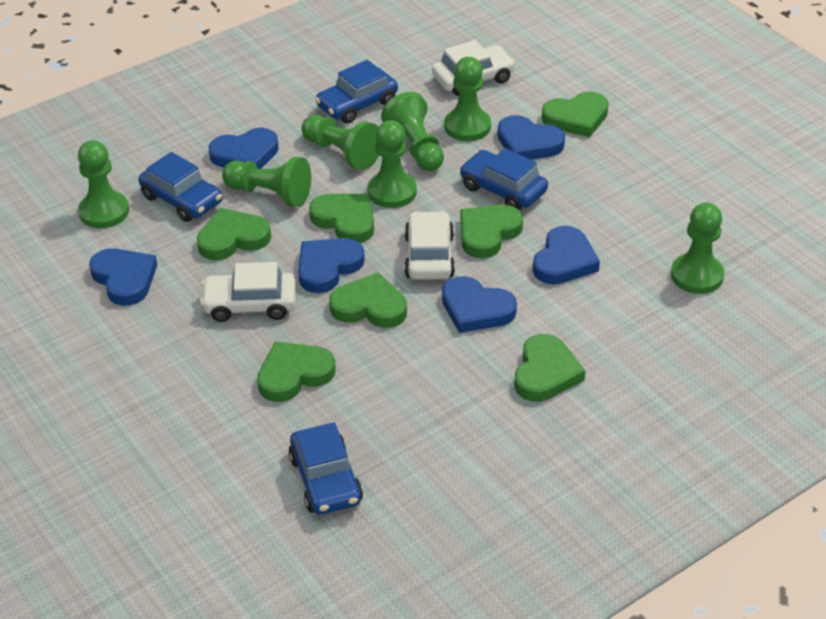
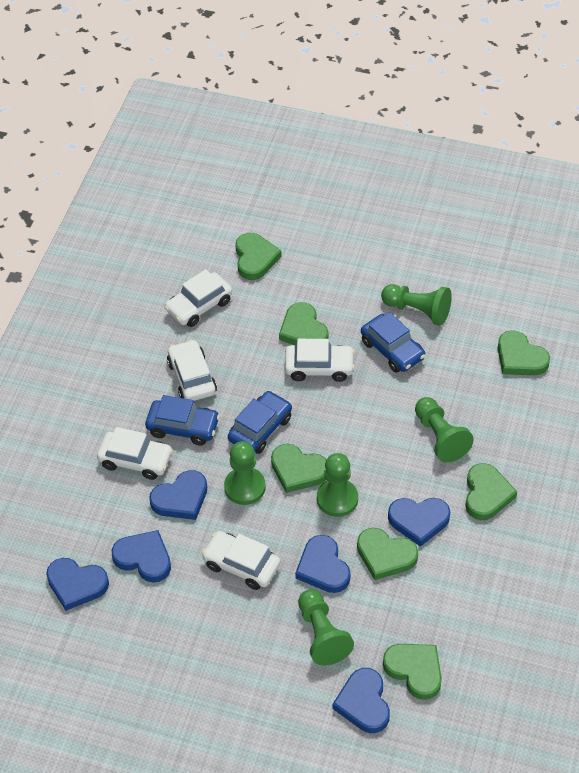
blue car: [139,152,222,222] [288,422,363,515] [315,60,398,124] [460,148,548,210] = 4 -> [145,395,220,445] [228,391,292,454] [361,312,425,373] = 3
green pawn: [78,140,129,228] [222,157,311,207] [301,115,379,170] [368,120,417,208] [381,92,444,171] [444,57,491,141] [671,203,724,294] = 7 -> [224,441,266,505] [298,589,354,665] [317,453,358,517] [381,284,452,326] [415,397,474,462] = 5
white car: [200,262,296,322] [405,211,455,280] [432,40,515,96] = 3 -> [97,427,173,480] [164,269,232,327] [167,339,217,401] [202,531,280,590] [285,339,355,382] = 5

